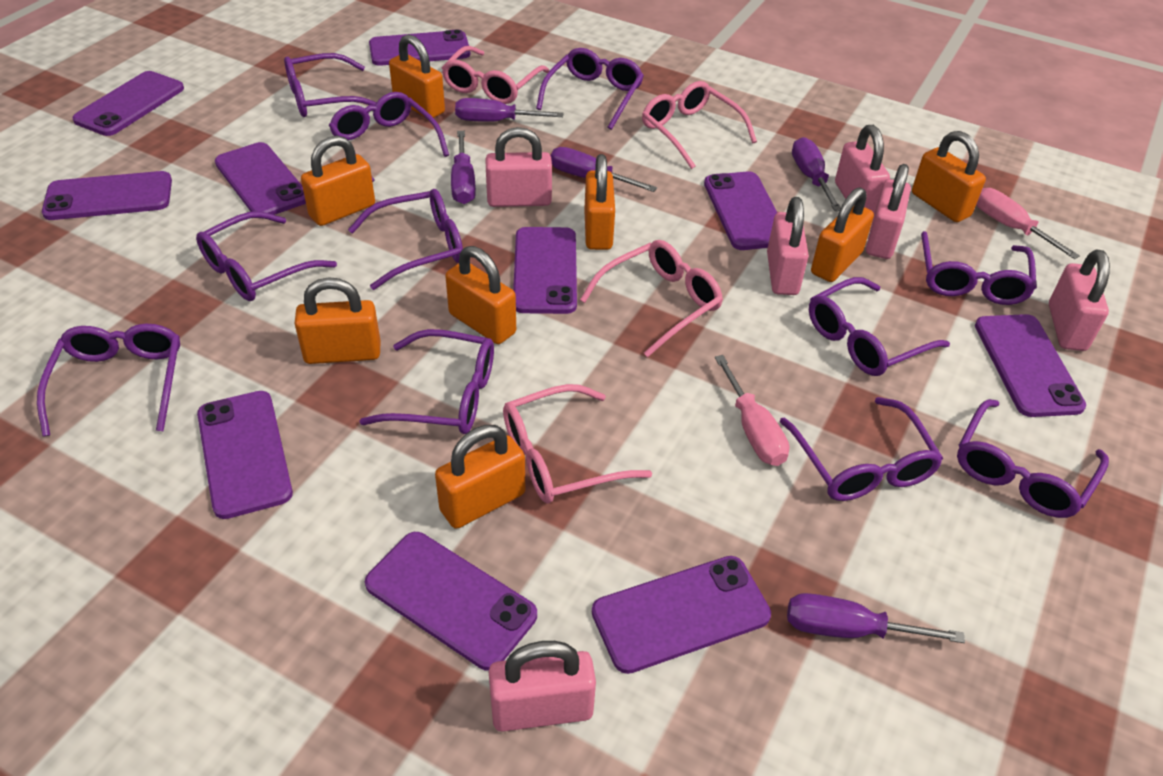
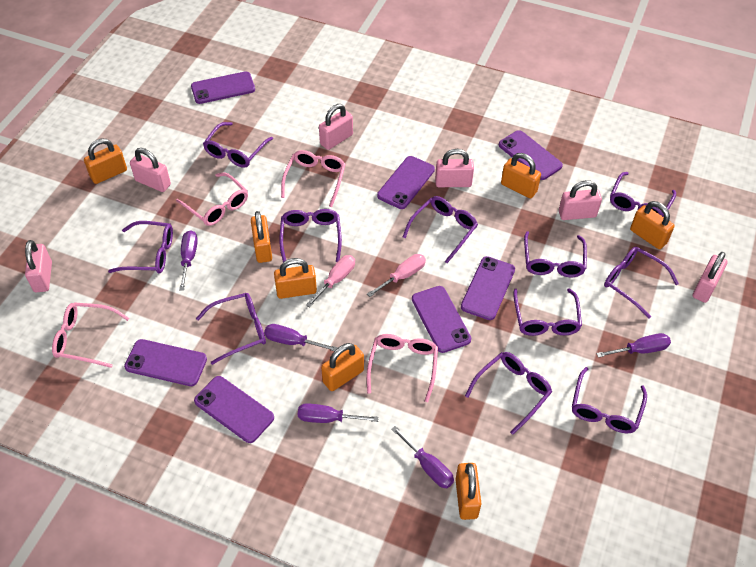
orange padlock: [295,277,380,364] [301,136,375,226] [389,34,445,118] [435,425,525,529] [445,246,516,344] [584,154,615,250] [811,187,874,282] [912,131,986,222] = 8 -> [84,139,127,184] [251,211,272,263] [274,258,317,299] [321,343,364,391] [455,463,481,520] [501,153,541,198] [630,201,674,249] = 7
purple phone: [42,171,172,220] [72,71,184,136] [197,391,293,519] [215,142,306,215] [365,532,537,671] [369,29,470,66] [513,227,577,314] [592,556,771,674] [704,171,777,250] [975,314,1086,417] = 10 -> [124,339,207,386] [191,71,255,104] [194,376,274,443] [377,156,435,209] [412,286,471,353] [461,256,515,320] [499,130,563,180] = 7

